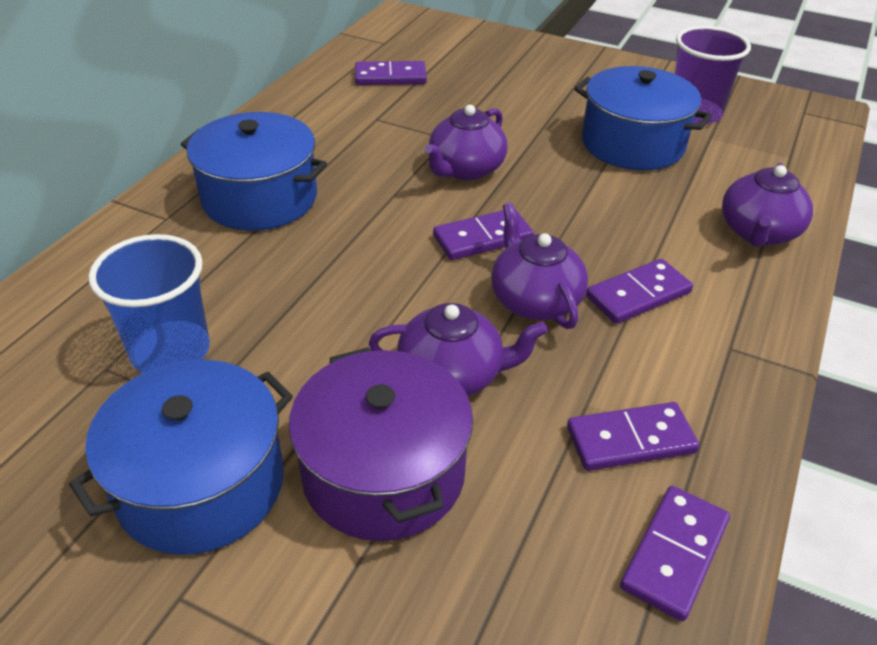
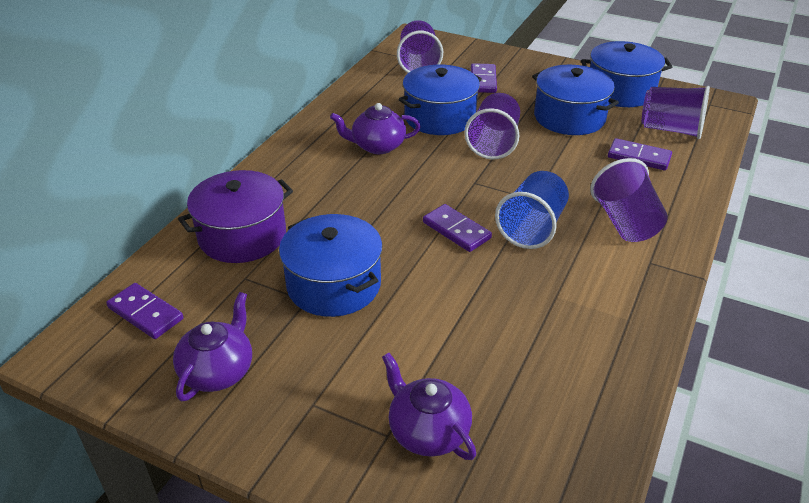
blue pot: [69,360,293,555] [181,112,327,231] [574,66,712,170] = 3 -> [279,214,383,317] [398,65,482,135] [532,65,619,135] [581,41,672,107] = 4
purple cup: [675,26,751,124] = 1 -> [397,20,443,73] [464,93,520,160] [590,158,668,242] [642,86,710,139] = 4
purple domino: [355,61,427,85] [433,209,534,260] [567,402,699,471] [586,259,693,324] [620,486,730,621] = 5 -> [106,283,183,339] [423,204,492,252] [471,63,497,93] [608,138,672,170] = 4
purple teapot: [369,303,548,397] [425,105,507,181] [491,203,588,329] [722,163,813,247] = 4 -> [173,292,252,401] [330,103,421,154] [382,353,476,460] = 3

